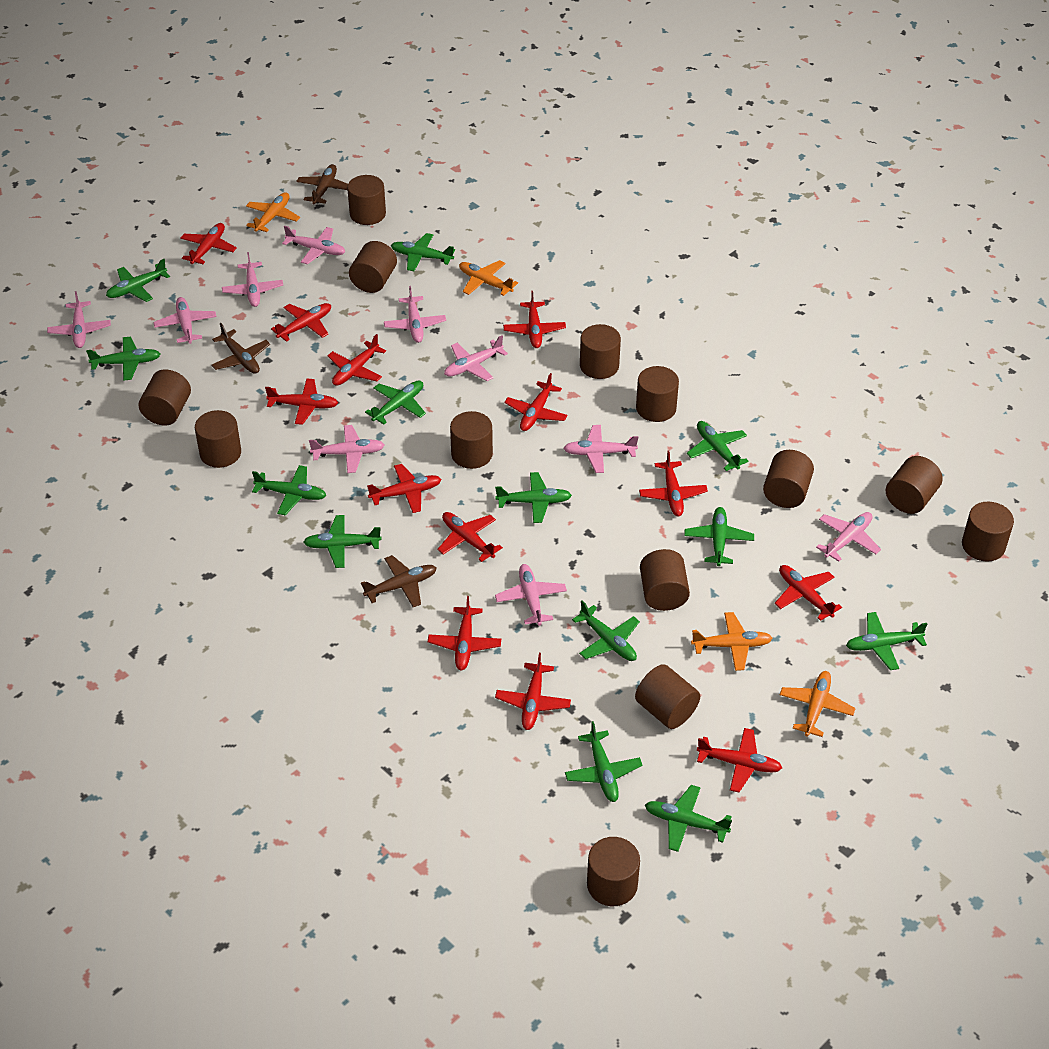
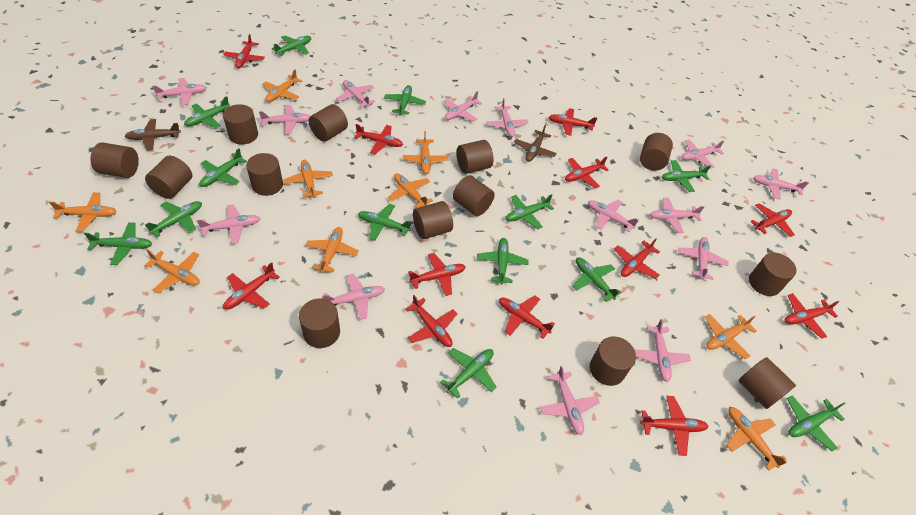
brown plane: [211,323,270,374] [296,164,348,204] [361,555,437,607] = 3 -> [125,119,181,151] [514,125,557,162] = 2
orange plane: [246,192,300,232] [459,260,518,296] [691,612,773,671] [780,671,856,737] = 4 -> [49,192,117,232] [144,250,200,293] [263,69,302,102] [283,160,333,198] [305,227,359,273] [388,173,433,208] [403,131,448,174] [705,314,756,359] [727,407,787,471] = 9
pink plane: [47,291,111,348] [153,297,216,344] [222,252,283,307] [282,226,345,264] [309,425,384,473] [384,286,446,343] [444,335,508,381] [495,564,567,626] [563,425,638,473] [816,512,881,562] = 10 -> [152,78,207,105] [197,204,260,244] [259,105,310,134] [322,274,385,320] [336,80,375,107] [444,91,482,121] [486,98,529,137] [540,366,600,435] [588,200,639,232] [634,319,691,382] [650,197,704,233] [678,237,728,280] [681,139,724,169] [753,168,809,200] = 14
red plane: [180,223,237,264] [265,379,338,425] [271,303,331,342] [327,334,386,386] [367,464,441,513] [428,596,501,670] [437,512,503,562] [495,653,571,730] [503,291,566,348] [504,373,568,431] [639,451,708,517] [697,728,782,792] [775,565,842,621] = 13 -> [223,34,265,68] [223,262,280,310] [354,124,403,154] [406,295,457,347] [408,253,466,296] [499,296,555,339] [549,108,597,136] [565,156,609,188] [614,238,660,279] [640,396,708,456] [751,203,795,237] [785,293,839,338] = 12

